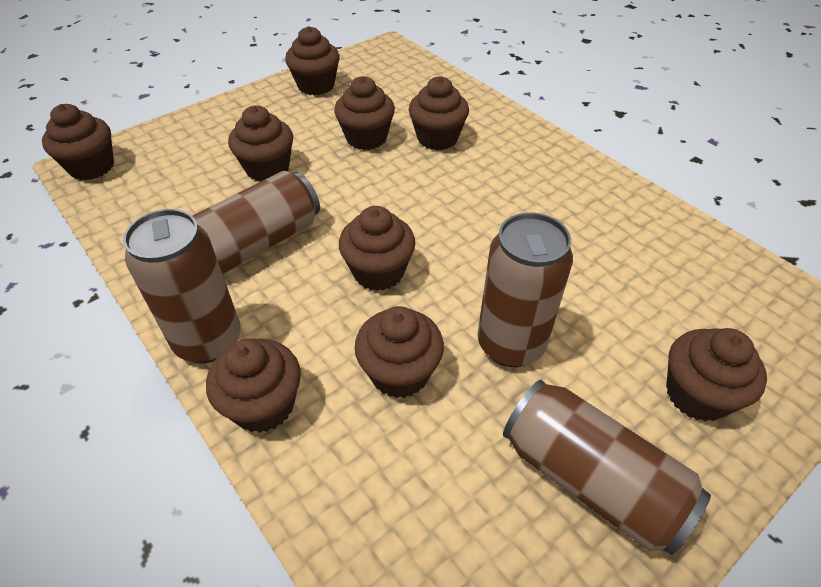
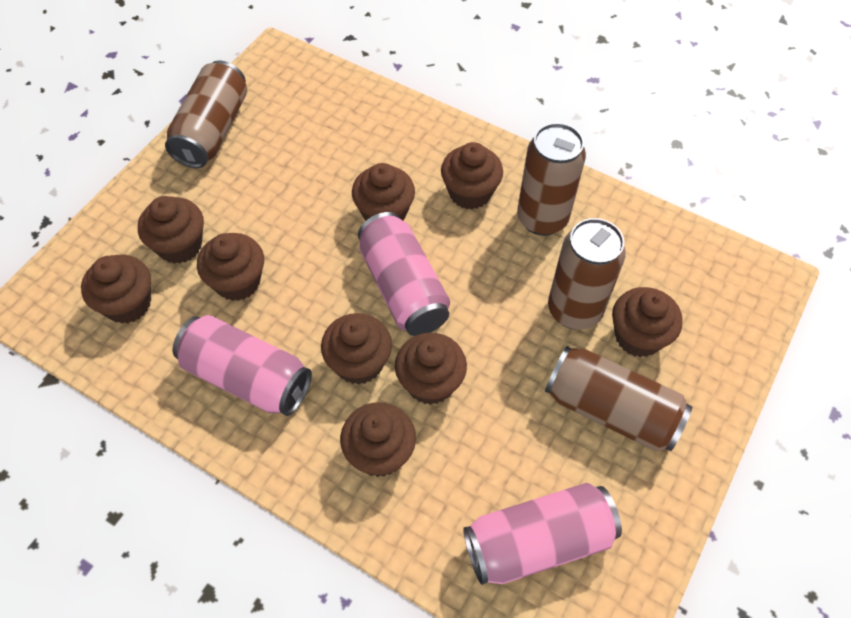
pink can: none = 0 -> [173,315,312,416] [358,212,450,336] [463,483,622,585] = 3

